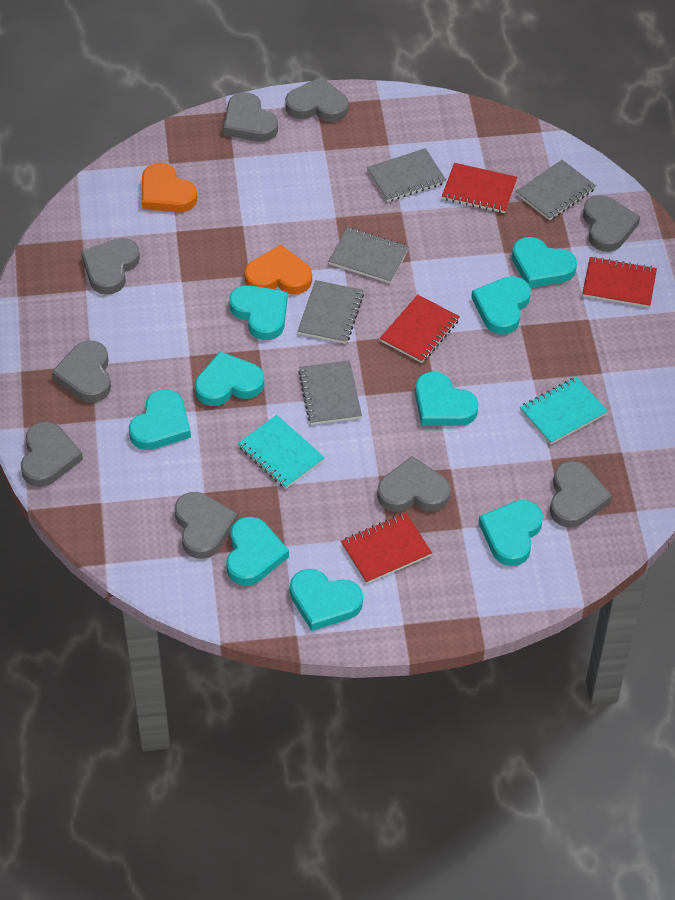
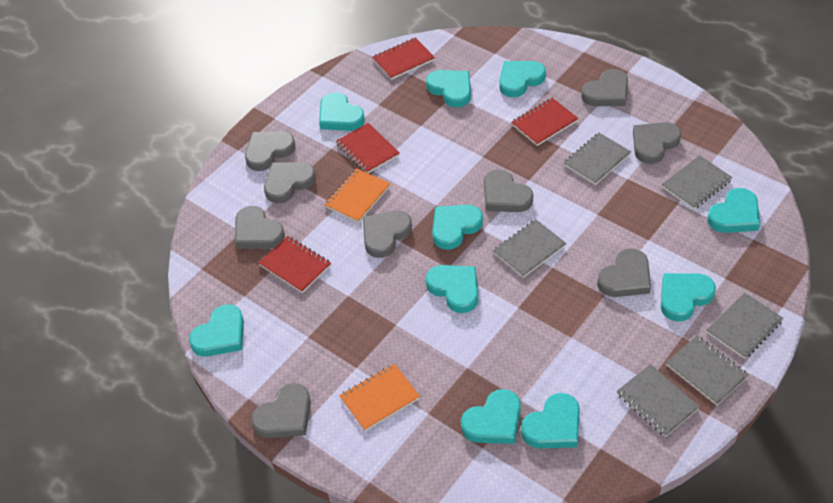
grey notebook: [298,280,364,344] [298,360,362,425] [328,227,409,284] [367,148,446,202] [516,160,596,221] = 5 -> [493,219,567,278] [564,133,631,185] [617,364,700,437] [662,155,732,209] [666,335,749,405] [706,293,783,359] = 6
orange heart: [142,163,197,212] [244,245,312,295] = 2 -> none = 0
orange notebook: none = 0 -> [324,168,391,223] [339,363,420,431] = 2
turquoise heart: [129,389,191,450] [195,352,264,406] [226,517,289,586] [229,285,287,340] [290,569,363,631] [415,372,479,426] [471,276,531,334] [479,500,543,566] [512,237,577,288] = 9 -> [189,304,244,357] [319,92,365,131] [426,70,471,107] [426,265,478,313] [432,205,483,250] [461,389,521,444] [499,61,546,97] [521,393,580,448] [661,273,716,322] [707,188,760,233] = 10
turquoise notebook: [238,415,325,489] [520,377,608,445] = 2 -> none = 0

